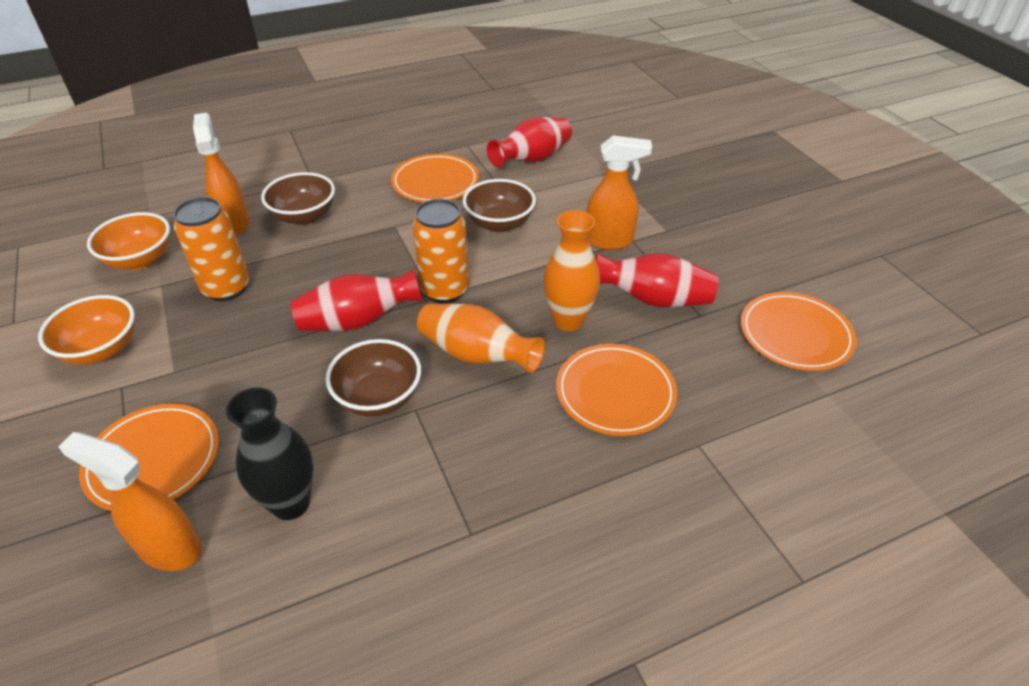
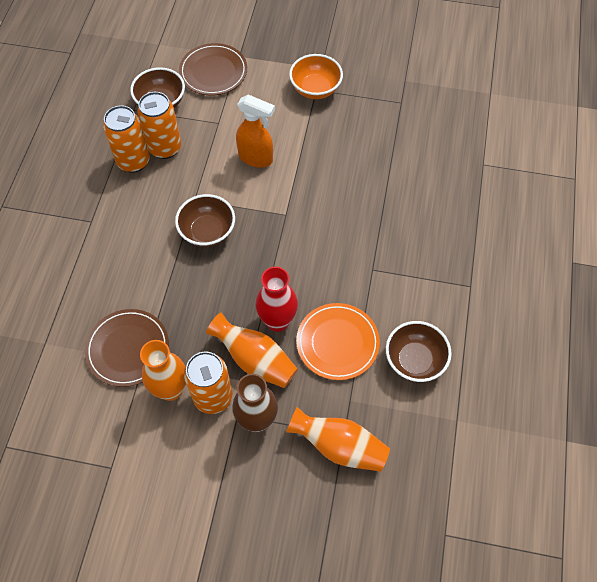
black vase: [226,387,314,520] = 1 -> none = 0
brown plate: none = 0 -> [85,309,169,387] [179,43,247,95] = 2
brown vase: none = 0 -> [232,374,278,433] = 1
orange bowl: [38,295,135,365] [87,212,170,270] = 2 -> [289,54,343,99] = 1
orange can: [173,197,249,301] [413,199,469,303] = 2 -> [103,105,150,173] [137,92,181,159] [184,352,233,414] = 3
orange plate: [79,404,219,511] [391,154,479,202] [556,344,677,436] [741,292,857,371] = 4 -> [296,303,380,380] = 1
orange spray bottle: [58,432,202,571] [193,113,250,236] [586,135,652,250] = 3 -> [236,95,275,168] = 1
orange vase: [417,303,545,373] [543,210,600,331] = 2 -> [140,340,186,401] [206,313,298,388] [286,407,390,472] = 3
red vase: [291,269,422,331] [487,117,572,167] [595,253,718,308] = 3 -> [255,267,298,332] = 1

